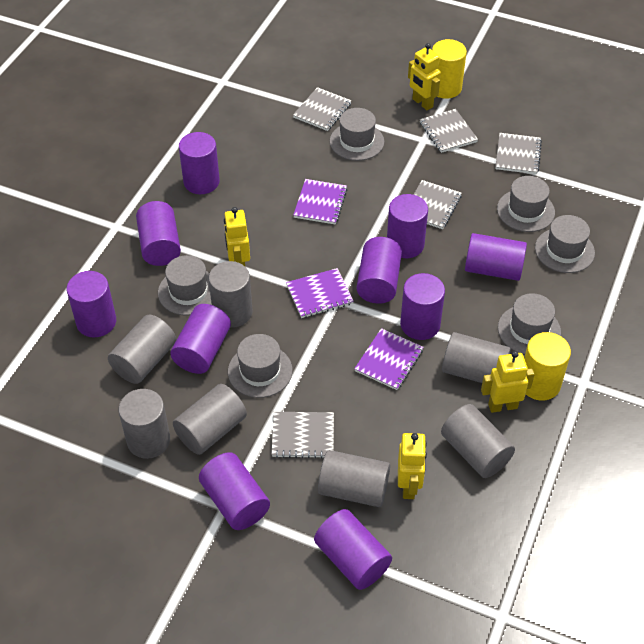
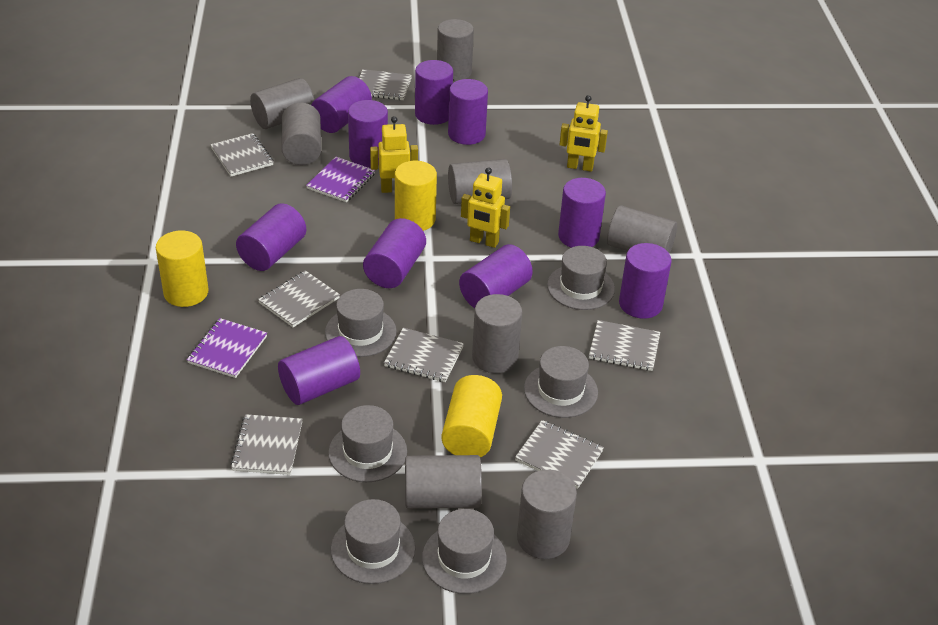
grey cylinder: [108,315,176,384] [119,389,170,459] [173,384,247,455] [209,261,253,328] [318,450,390,507] [441,404,515,478] [442,332,511,383] = 7 -> [250,78,314,129] [282,103,321,165] [405,455,482,509] [437,19,474,81] [448,159,512,204] [472,294,522,373] [517,470,577,559] [607,205,677,254] = 8
grey notebook: [271,412,334,458] [293,87,352,131] [413,180,462,229] [420,109,478,153] [495,133,542,174] = 5 -> [210,133,274,176] [230,414,302,475] [258,270,340,327] [359,69,412,100] [384,328,464,382] [515,420,604,489] [589,320,660,371] = 7
purple notebook: [286,268,354,318] [293,179,347,224] [354,328,424,390] = 3 -> [187,318,267,378] [306,157,375,202] = 2
yellow cylinder: [432,39,467,99] [524,332,571,401] = 2 -> [156,231,209,307] [395,161,437,231] [441,375,502,457] = 3
yellow robot: [224,207,250,266] [398,433,427,499] [408,43,441,110] [481,351,535,413] = 4 -> [370,116,418,193] [461,167,510,248] [559,95,608,172] = 3

